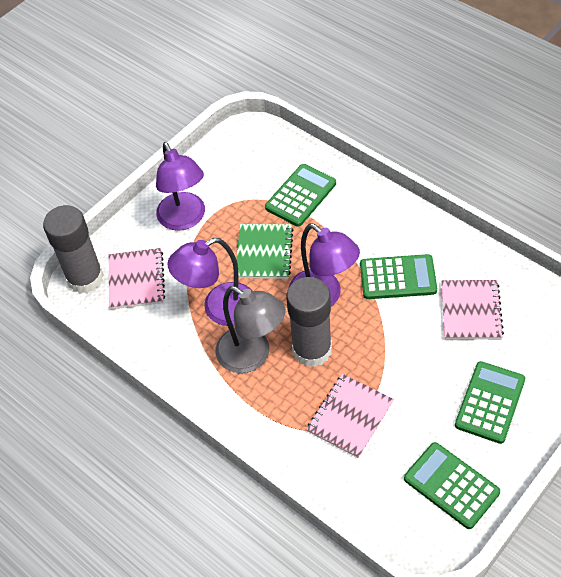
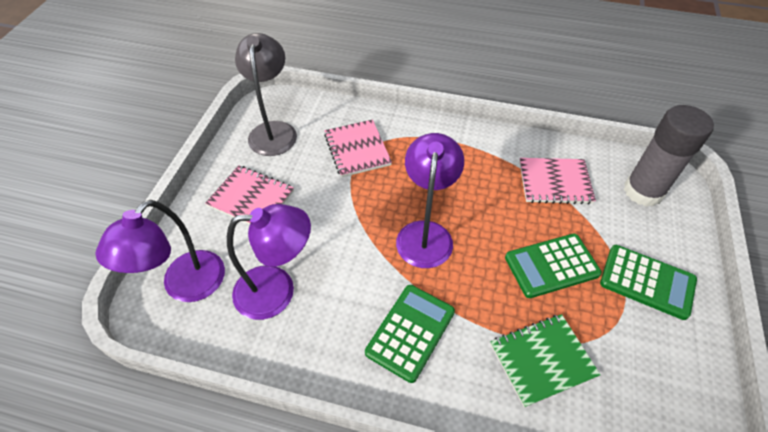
green calculator: [265,164,336,227] [360,254,437,299] [404,442,500,529] [455,361,525,444] = 4 -> [365,285,455,383] [505,234,602,298] [600,245,697,320] = 3
grey glue stick: [43,205,104,294] [286,277,332,367] = 2 -> [624,105,714,207] = 1

